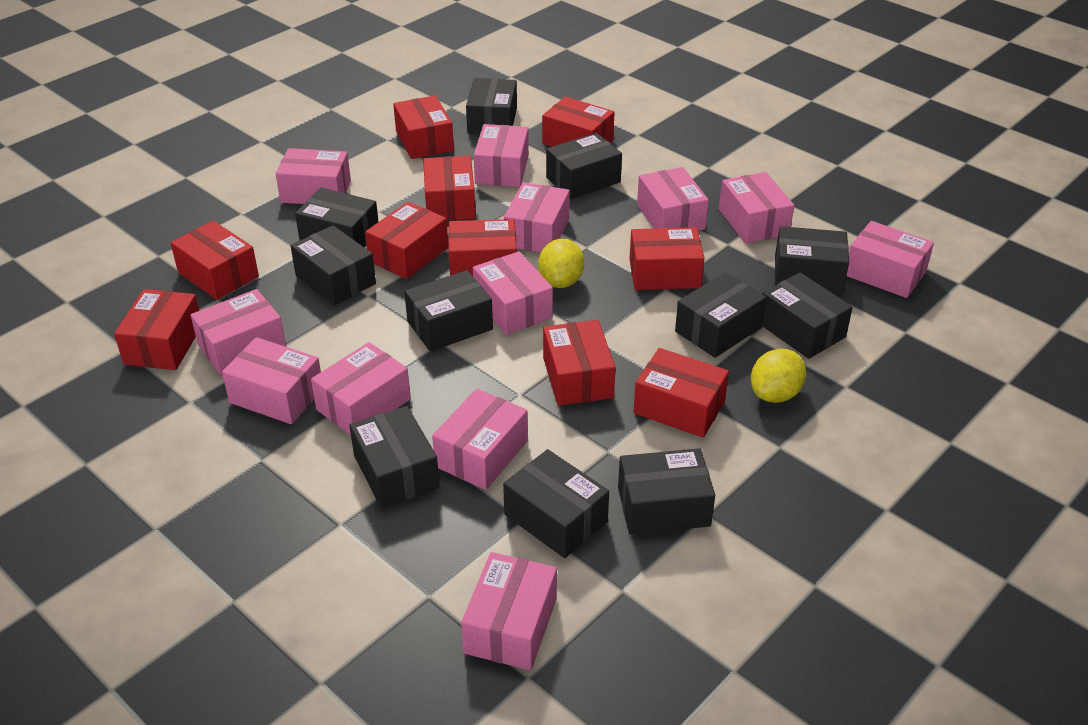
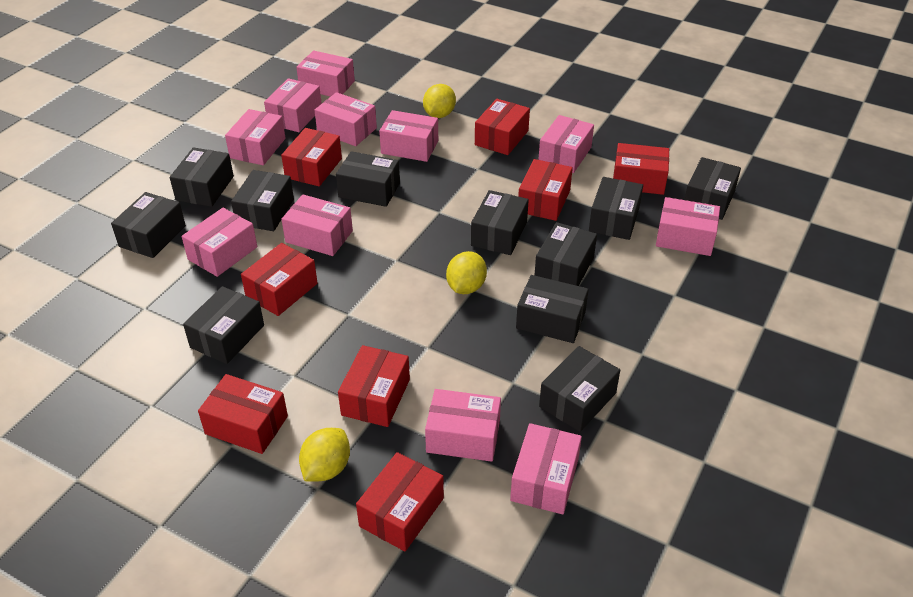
pink box: [191,289,286,375] [222,337,321,424] [275,148,351,204] [311,342,411,435] [432,389,528,490] [461,552,557,670] [473,251,553,335] [474,124,529,187] [504,182,570,253] [637,167,709,231] [719,172,794,243] [847,221,934,298] = 12 -> [182,208,257,277] [225,109,285,165] [264,78,322,132] [282,195,353,256] [296,50,355,97] [314,92,377,146] [379,110,438,162] [425,389,501,462] [510,423,582,515] [538,115,594,173] [656,197,720,256] = 11
red box: [114,289,199,370] [170,221,259,300] [365,202,448,279] [393,96,454,159] [423,156,476,220] [448,219,517,276] [542,97,615,147] [543,320,616,406] [629,228,705,290] [634,348,729,438] = 10 -> [198,374,288,454] [241,243,317,316] [281,128,342,186] [338,345,410,427] [356,452,444,551] [475,99,530,155] [518,159,573,221] [613,143,669,195] = 8
yellow lemon: [538,239,585,288] [751,349,806,403] = 2 -> [299,428,350,481] [423,84,456,118] [446,251,487,294] = 3

